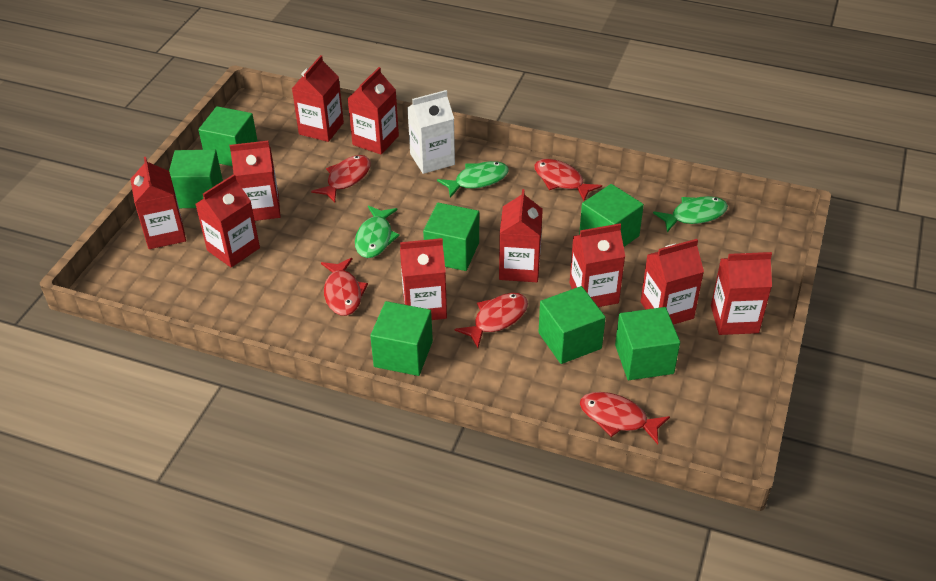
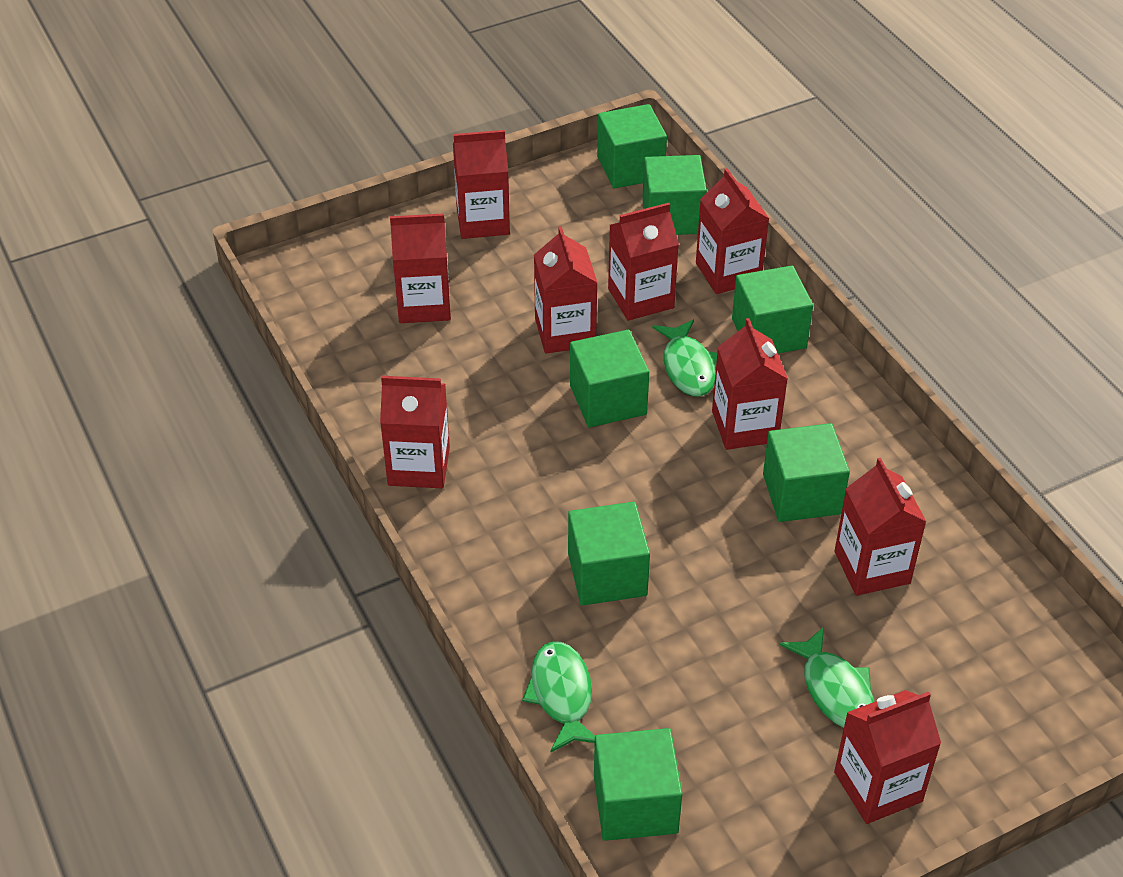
red carton: [131,157,186,249] [196,174,260,268] [230,141,281,221] [292,55,344,142] [348,67,399,155] [400,238,447,320] [499,189,543,282] [570,224,625,307] [640,239,704,325] [711,252,772,335] = 10 -> [380,376,450,488] [390,213,451,323] [453,130,510,239] [534,226,598,354] [608,203,679,321] [696,168,769,294] [712,318,788,450] [834,690,941,824] [835,458,926,596] = 9
red fish: [311,155,371,202] [321,258,368,316] [455,293,528,348] [534,159,602,201] [580,392,670,444] = 5 -> none = 0
white carton: [407,90,455,174] = 1 -> none = 0

